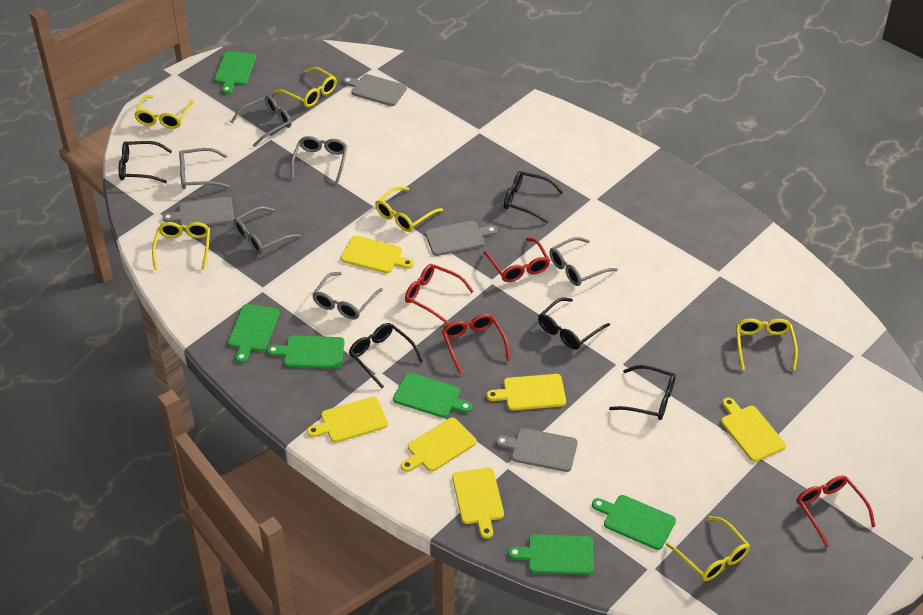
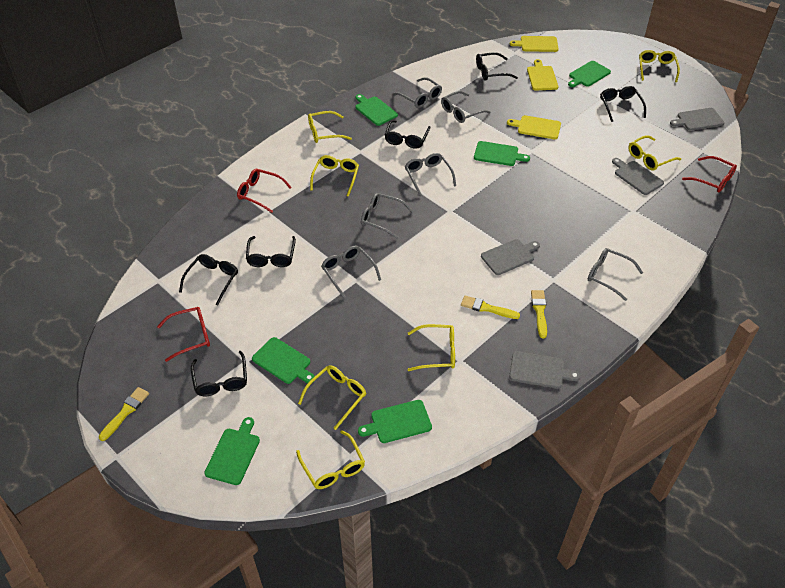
black glasses: [118,141,172,183] [349,323,423,388] [504,171,563,224] [538,297,610,349] [609,365,675,420] = 5 -> [179,254,238,306] [191,351,247,396] [246,236,296,267] [385,120,431,149] [476,52,518,81] [600,86,646,122] = 6
red glasses: [405,264,474,324] [442,314,510,374] [483,238,550,282] [797,475,876,547] = 4 -> [157,307,210,362] [237,169,292,213] [682,156,737,193] = 3
yellow brush: none = 0 -> [99,387,149,441] [461,296,520,319] [531,290,547,338] = 3
yellow cutting board: [307,397,388,443] [341,236,414,273] [401,418,477,472] [452,467,504,539] [487,374,566,410] [721,398,786,462] = 6 -> [507,115,561,139] [510,36,559,52] [527,59,558,90] = 3
yellow glasses: [134,95,194,129] [152,222,210,270] [275,67,337,107] [375,186,443,232] [666,516,750,581] [736,318,798,371] = 6 -> [296,430,365,489] [298,365,366,430] [308,111,352,143] [310,155,359,197] [408,324,455,371] [628,135,681,171] [639,50,680,82] = 7

